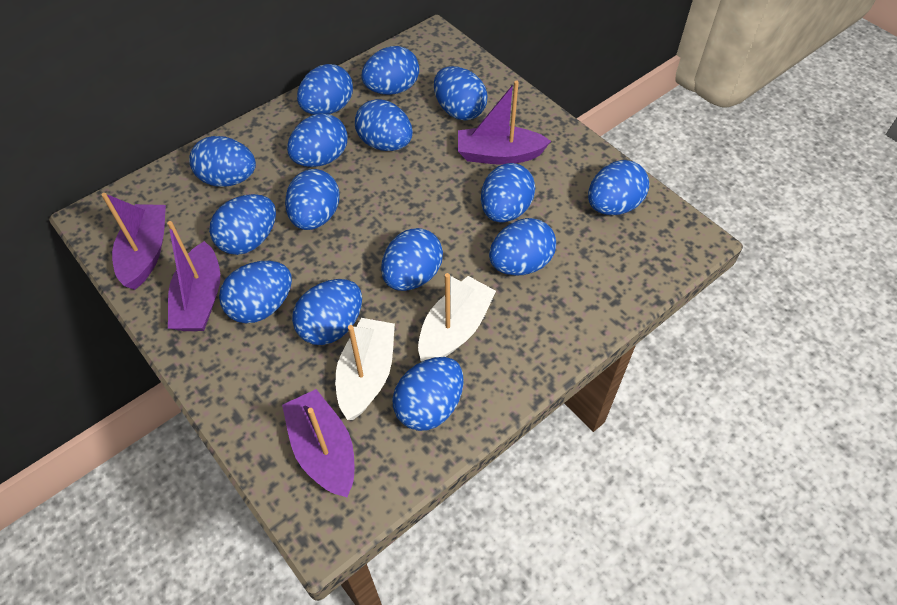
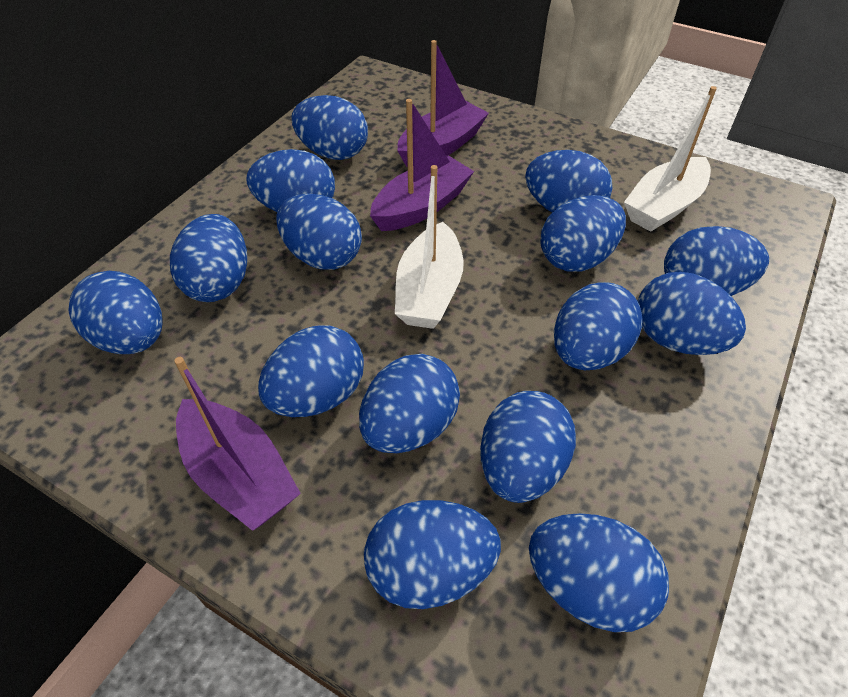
purple boat: [101,193,166,290] [167,221,220,331] [282,389,354,497] [458,80,551,165] = 4 -> [174,357,301,531] [370,99,474,231] [397,40,489,167] = 3

